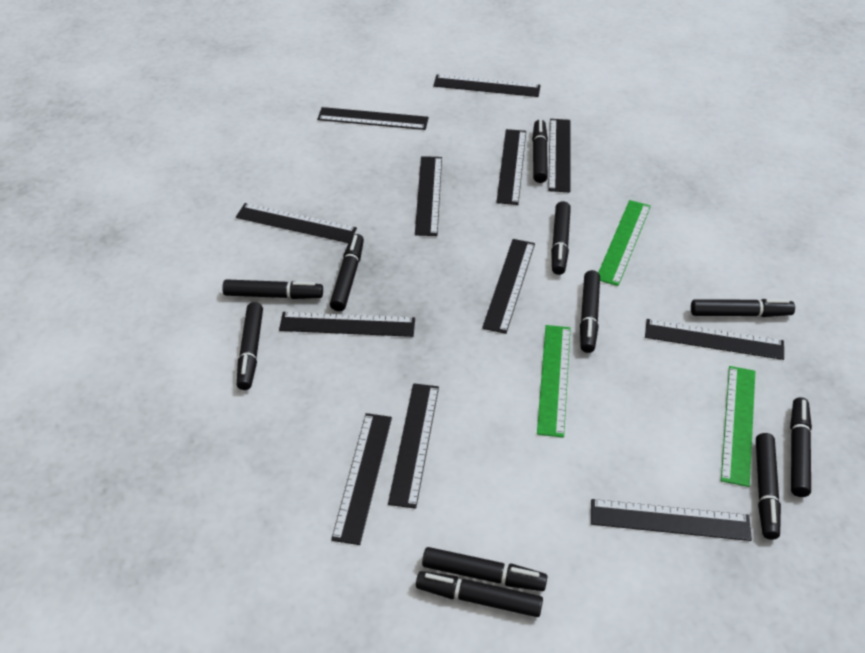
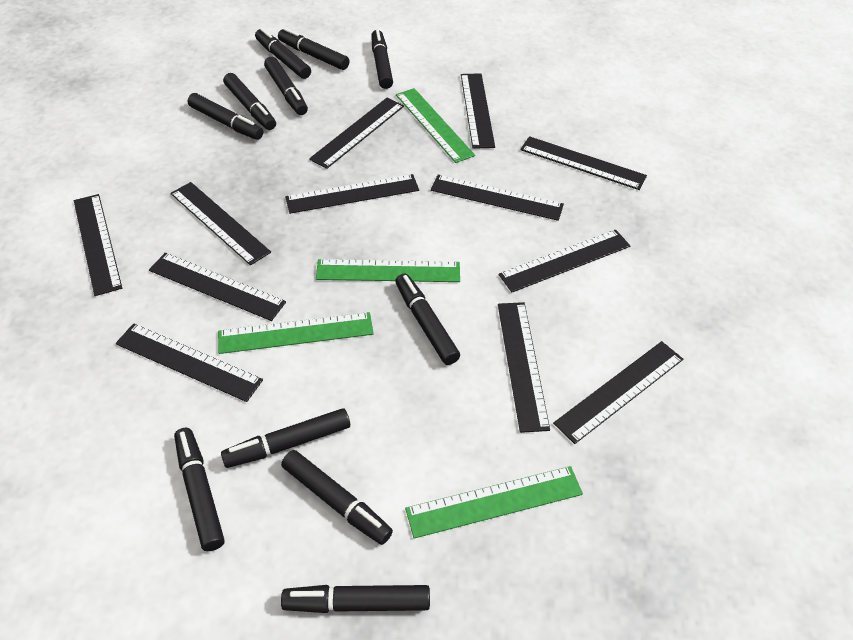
green ruler: [537,325,571,438] [598,200,651,286] [721,366,756,487] = 3 -> [218,312,374,354] [316,259,460,282] [396,88,475,163] [405,466,583,539] = 4

